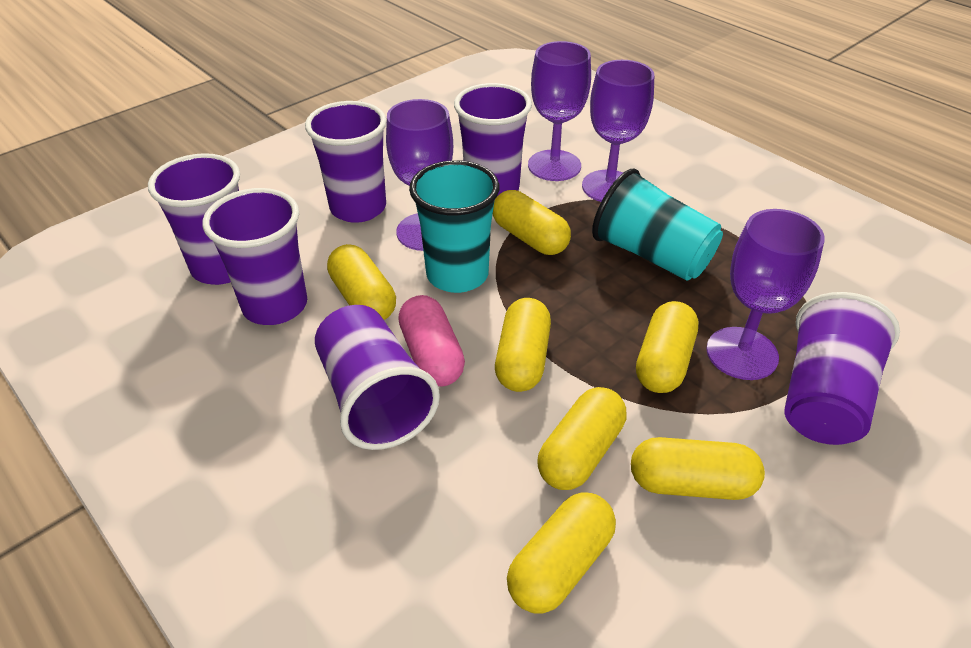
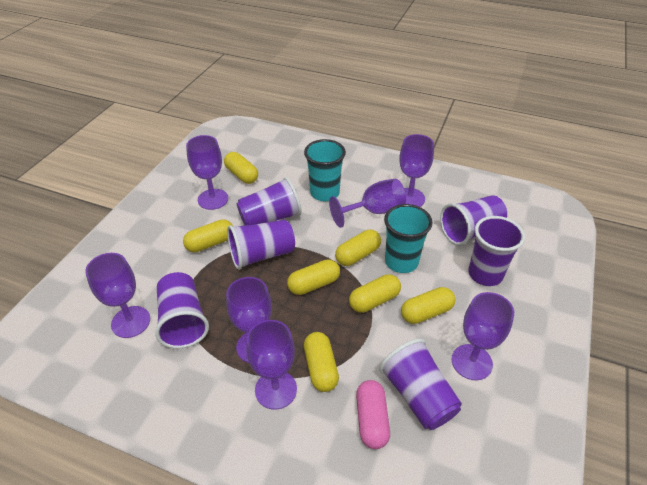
purple goblet: [386,99,453,251] [528,41,591,181] [582,60,654,202] [706,209,825,380] = 4 -> [85,253,150,338] [186,135,228,210] [226,277,272,363] [246,320,297,410] [329,179,406,228] [399,134,434,207] [452,292,514,380] = 7

